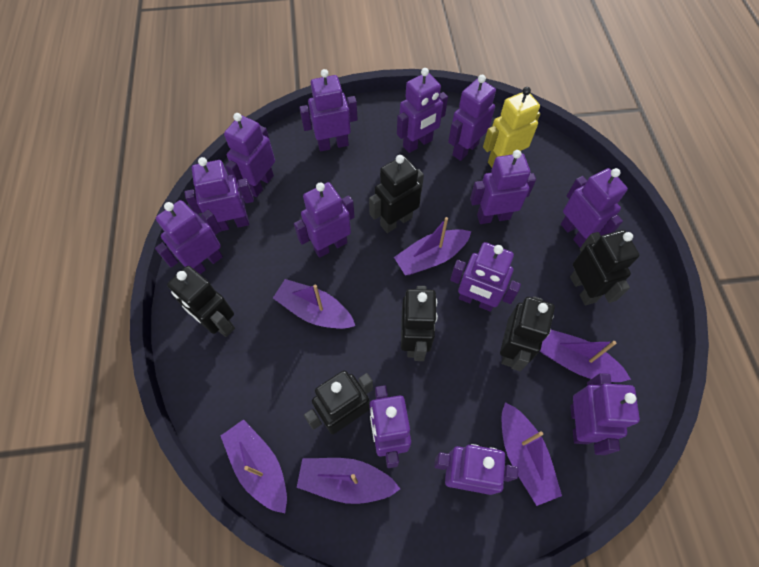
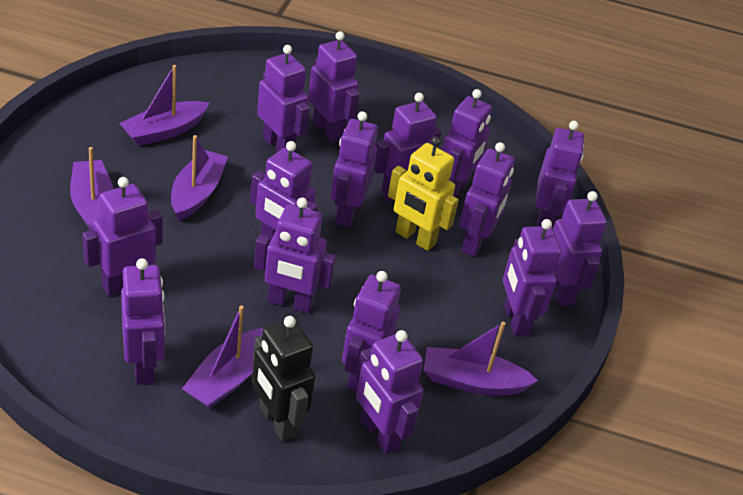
black robot: [167,266,235,337] [304,371,373,434] [369,155,424,233] [401,286,438,361] [500,296,555,371] [570,230,639,305] = 6 -> [252,316,315,441] = 1
purple boat: [221,419,287,513] [273,279,355,329] [297,458,400,504] [394,217,471,275] [501,402,562,506] [540,330,631,382] = 6 -> [70,147,113,230] [119,65,209,146] [171,135,228,221] [182,306,264,409] [424,322,538,395] = 5
purple robot: [155,200,223,274] [185,157,254,231] [224,113,275,197] [294,182,355,258] [299,69,358,151] [370,385,411,468] [397,68,448,153] [434,444,518,495] [448,75,496,161] [450,242,521,312] [470,150,536,224] [561,168,628,248] [570,373,640,455] = 13 -> [82,177,163,296] [121,258,165,385] [250,141,318,241] [254,197,336,313] [257,45,310,152] [308,31,359,143] [331,111,378,228] [342,271,401,391] [356,330,423,454] [374,93,441,202] [442,89,492,197] [459,142,515,257] [503,219,561,336] [535,121,584,227] [553,191,607,306] = 15

